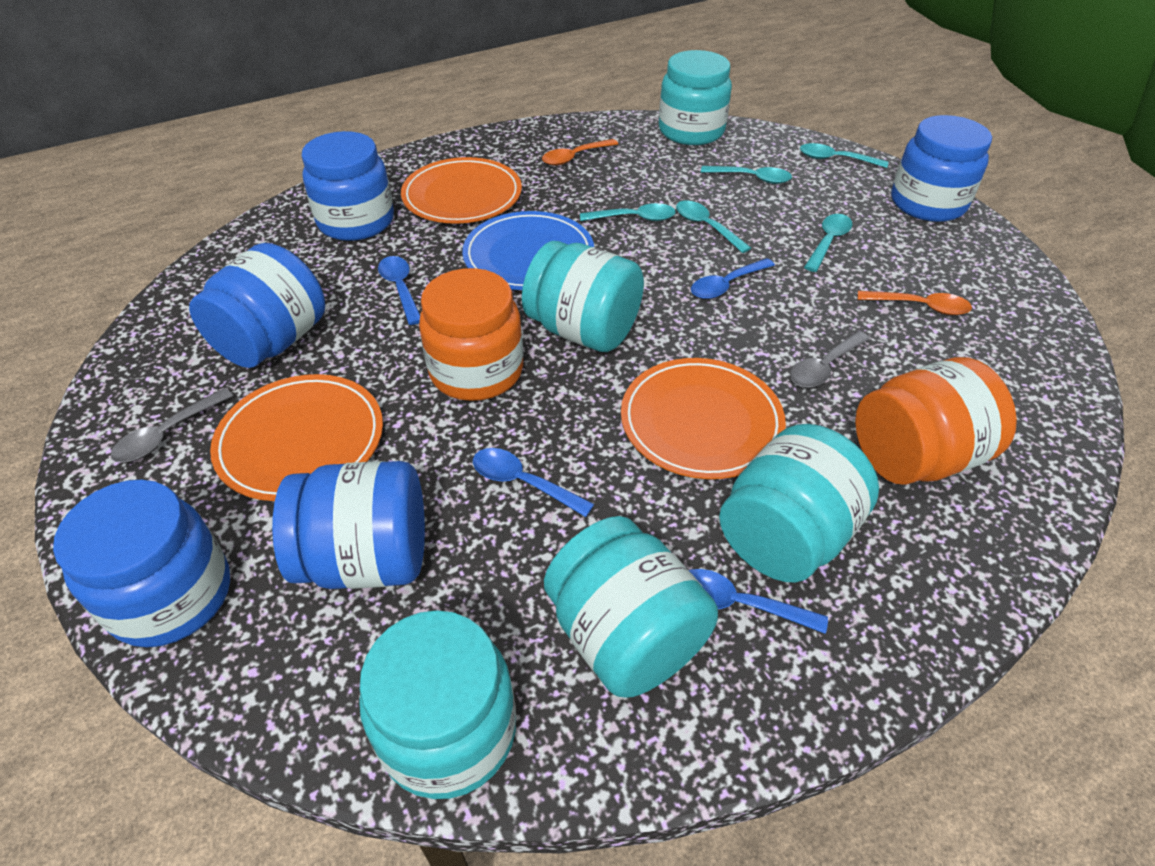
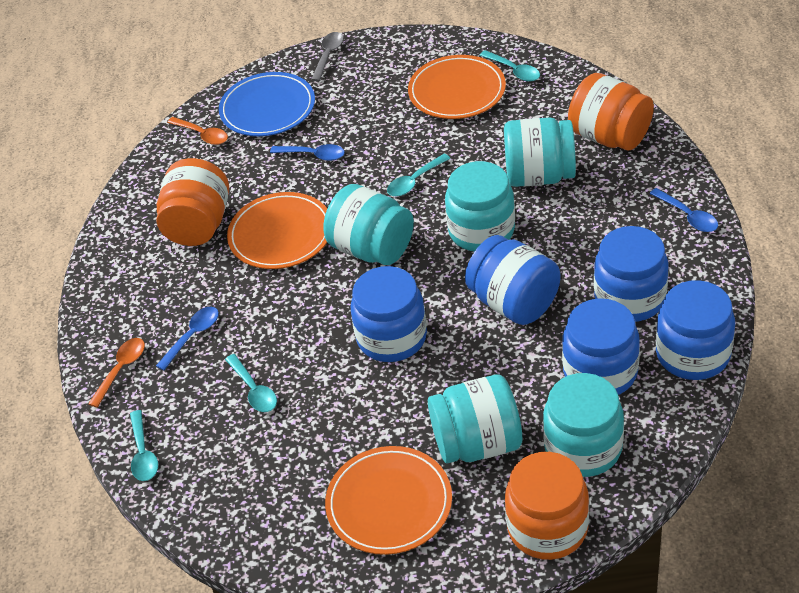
blue spoon: [378,256,420,325] [473,448,594,517] [689,569,828,634] [691,258,775,299] = 4 -> [156,307,219,371] [270,144,345,161] [650,188,718,232] = 3
grey spoon: [111,388,233,462] [790,331,870,388] = 2 -> [311,32,343,81] = 1
orange jar: [419,268,523,401] [855,357,1017,485] = 2 -> [157,158,229,246] [505,452,589,560] [568,73,654,151] = 3
turquoise spoon: [580,203,676,221] [676,201,751,253] [701,166,792,184] [800,143,888,168] [804,214,852,272] = 5 -> [130,410,158,481] [225,354,277,412] [387,154,451,196] [480,50,540,82] = 4

